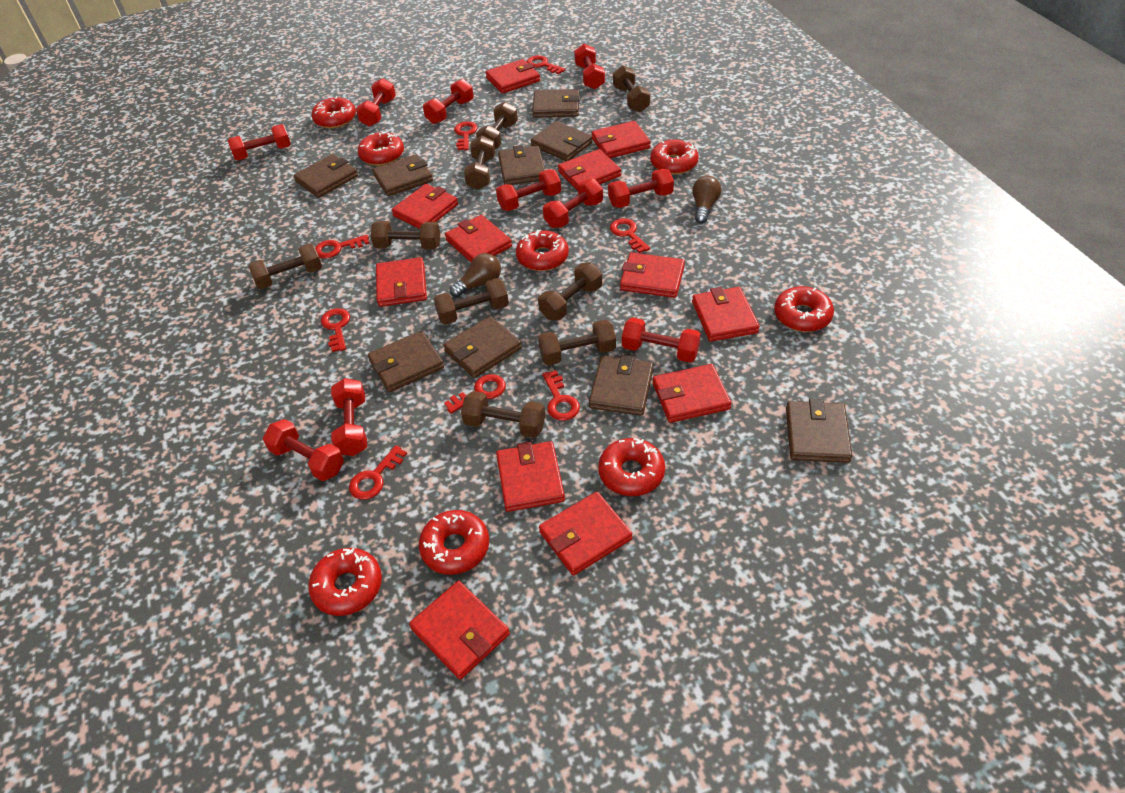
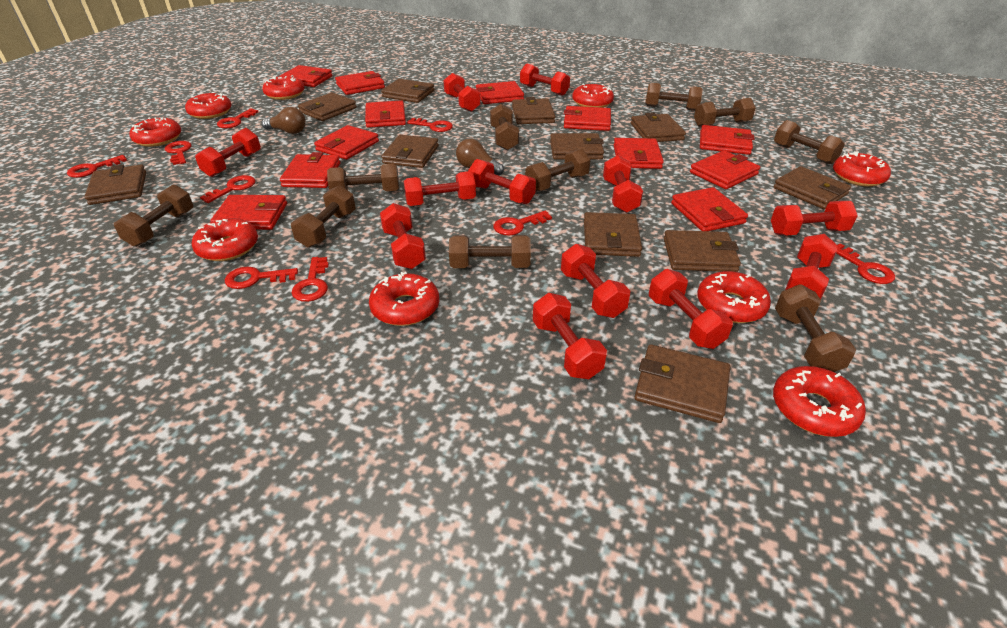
brown dumbbell: [249,243,322,289] [371,221,440,249] [434,278,509,325] [461,391,545,438] [464,135,495,190] [476,102,518,149] [538,263,602,320] [538,320,616,366] [613,65,650,112] = 9 -> [114,184,193,247] [291,185,356,248] [327,164,399,192] [449,235,531,268] [490,104,519,150] [525,149,590,191] [645,83,703,111] [694,98,756,127] [774,120,845,164] [775,285,856,372] = 10
brown wallet: [293,154,358,198] [368,331,444,392] [372,154,433,196] [443,316,522,378] [498,145,545,185] [531,121,592,161] [532,89,580,118] [589,355,654,416] [786,399,852,463] = 9 -> [84,165,146,205] [298,92,357,121] [381,79,435,103] [381,135,439,168] [512,97,555,124] [550,133,604,160] [584,212,642,257] [631,112,686,142] [635,344,730,423] [664,230,741,272] [774,166,851,209] = 11
red donut: [308,548,382,616] [312,96,356,128] [358,131,404,166] [419,510,489,575] [516,229,569,271] [598,438,665,496] [650,139,699,175] [774,286,834,332] = 8 -> [130,117,181,147] [185,92,231,119] [192,218,258,261] [262,75,305,100] [369,272,439,326] [572,84,614,108] [697,271,771,323] [773,366,866,437] [833,151,891,187] = 9
red dumbbell: [228,124,291,160] [263,419,344,481] [331,378,367,456] [356,78,396,127] [423,79,474,124] [496,169,561,211] [543,179,603,228] [574,44,605,89] [608,169,674,208] [622,317,701,363] = 10 -> [195,128,261,177] [380,203,426,269] [404,171,476,206] [444,73,481,112] [468,159,536,204] [520,64,570,96] [533,293,607,379] [561,244,630,318] [603,155,643,213] [649,269,733,349] [771,201,858,236] [785,234,838,299] = 12
red key: [315,235,369,259] [321,308,350,352] [349,445,407,500] [444,374,506,414] [454,121,477,150] [527,55,565,74] [542,370,580,421] [610,218,650,253] = 8 -> [67,155,127,178] [165,141,192,165] [200,175,256,203] [217,108,258,129] [225,267,298,289] [292,257,329,302] [407,118,453,132] [493,211,552,235] [836,243,895,284] = 9

